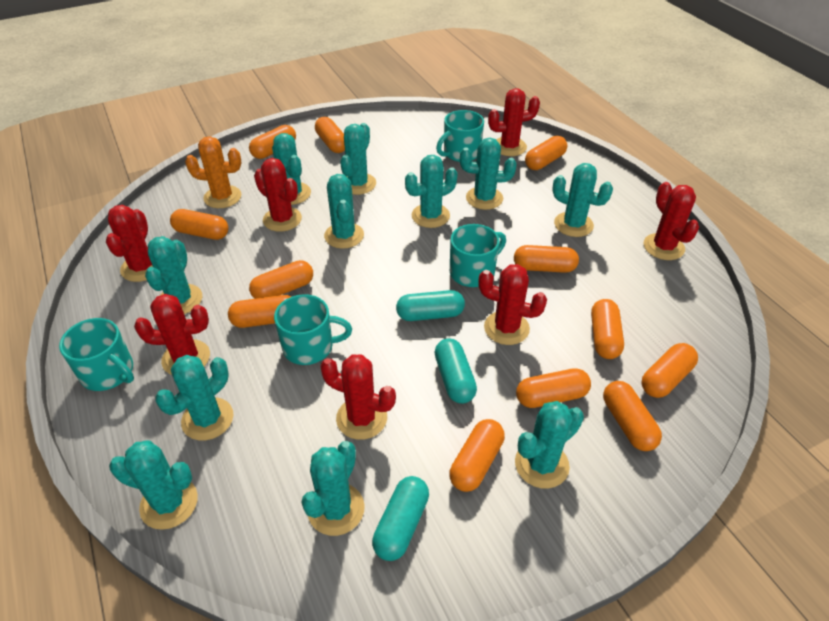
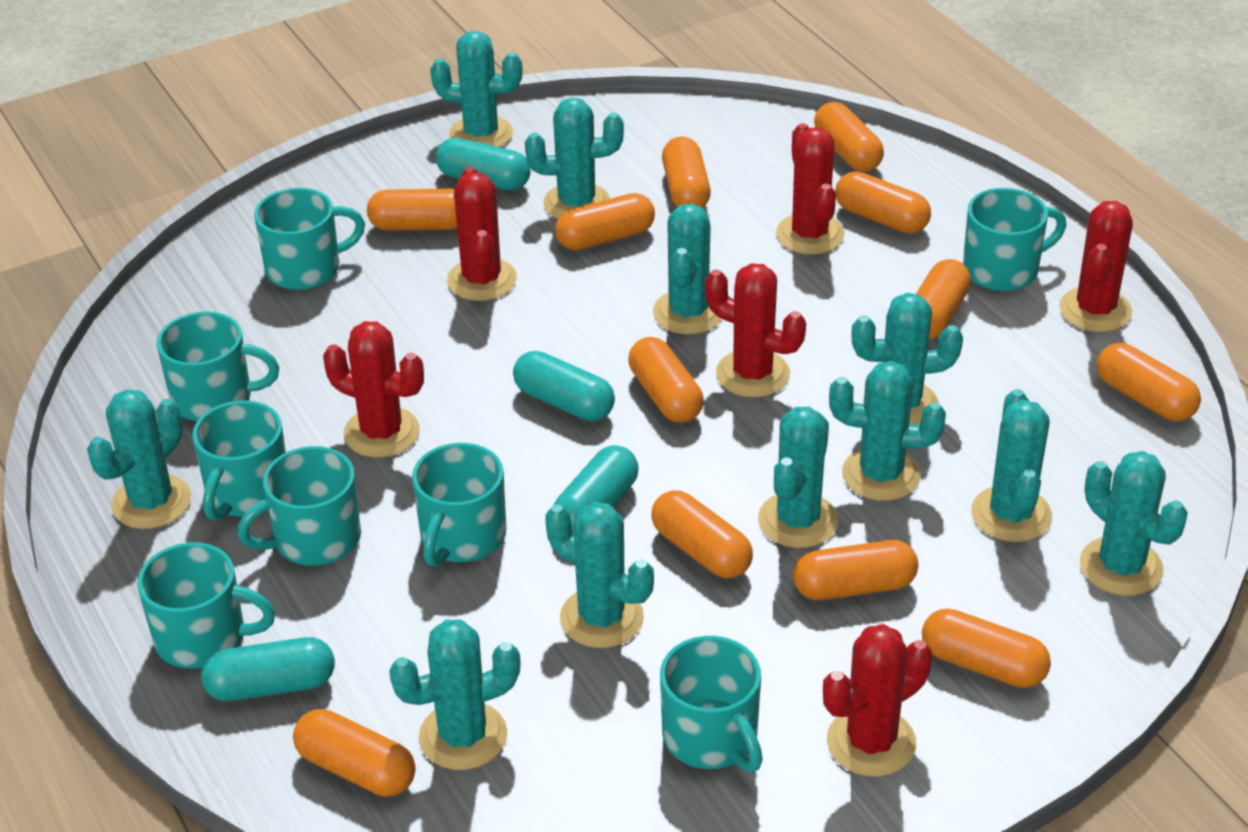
orange cactus: [185,136,241,208] = 1 -> none = 0
red cactus: [106,205,153,282] [134,294,210,375] [254,158,302,232] [320,354,396,440] [478,264,547,345] [488,88,540,156] [644,182,699,260] = 7 -> [323,321,424,458] [447,167,517,301] [705,263,806,398] [776,123,844,255] [823,624,932,777] [1059,201,1133,332] = 6
turquoise capsule: [372,476,429,561] [396,290,465,321] [435,338,477,404] = 3 -> [201,637,335,701] [436,138,531,190] [513,351,615,421] [554,445,639,530] = 4
turquoise mug: [59,318,134,391] [274,294,352,365] [436,110,484,162] [450,224,506,287] = 4 -> [137,542,275,668] [156,311,279,421] [192,400,286,521] [237,446,361,566] [254,188,365,290] [412,443,506,567] [660,636,763,772] [963,188,1067,291] = 8

